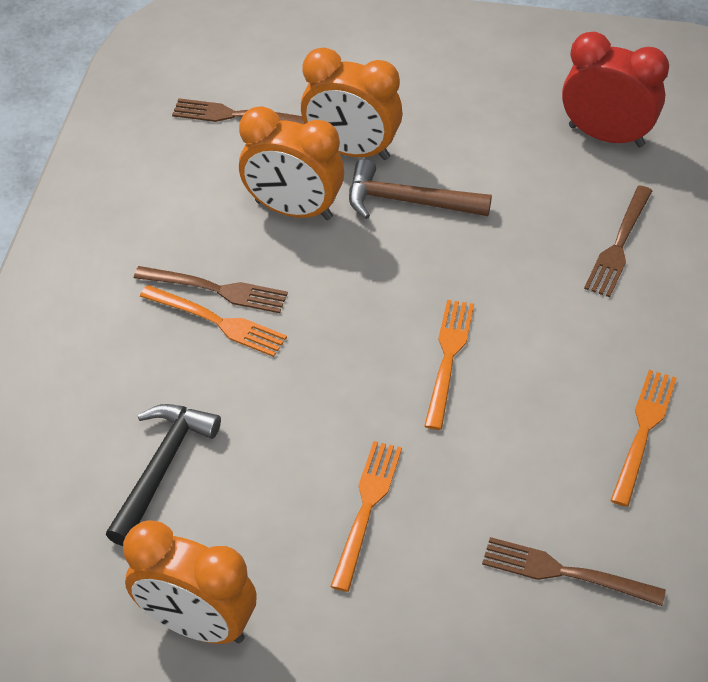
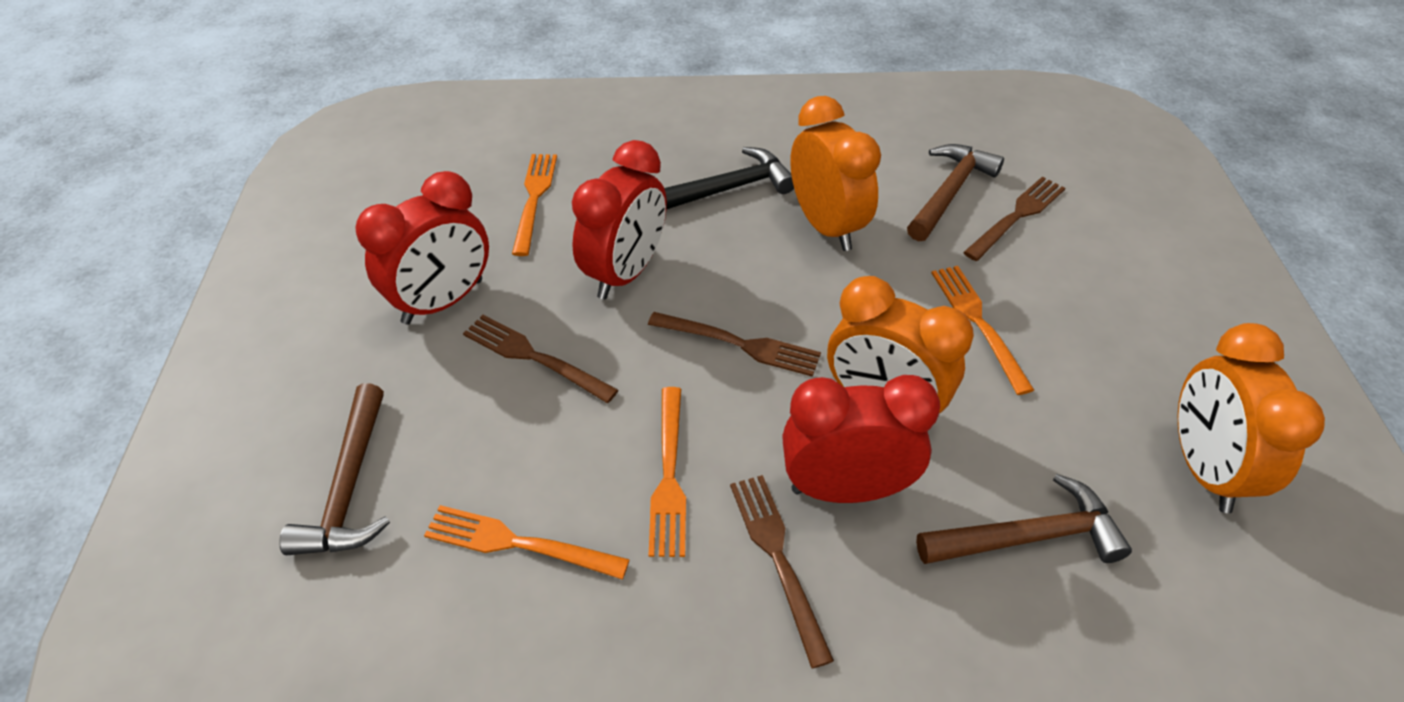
brown hammer: [349,159,492,219] = 1 -> [279,383,390,555] [907,144,1004,241] [916,474,1132,564] = 3
red clock: [562,32,669,147] = 1 -> [355,171,489,325] [572,140,667,299] [782,375,940,503] = 3

